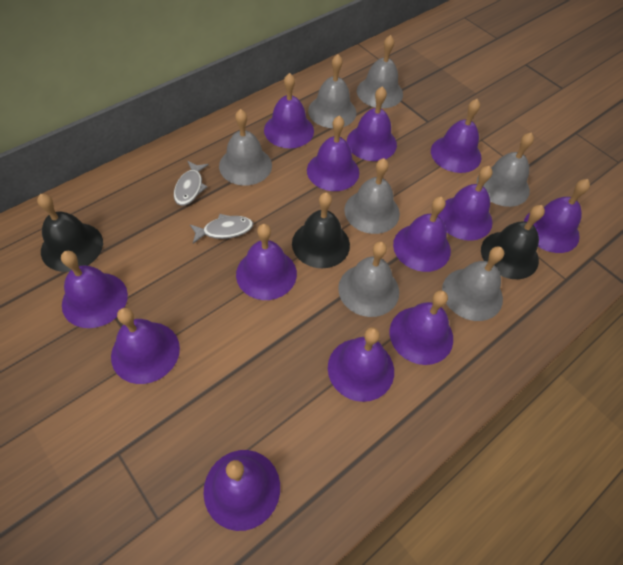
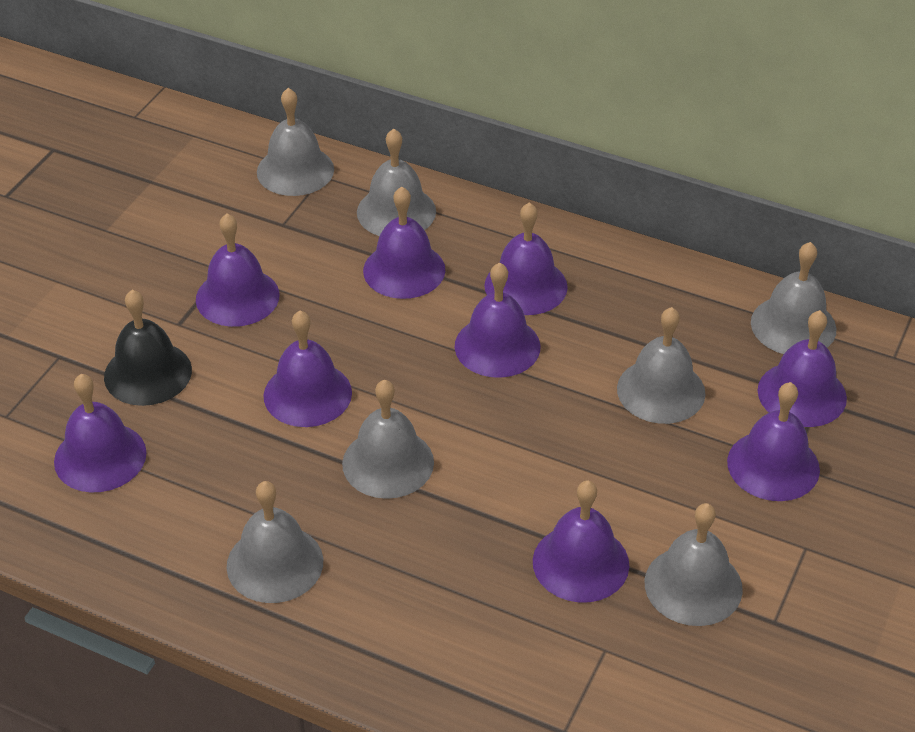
black bell: [37,194,103,272] [292,192,350,268] [481,205,545,279] = 3 -> [104,290,192,406] = 1
grey fish: [174,161,209,206] [190,214,253,244] = 2 -> none = 0
purple bell: [61,251,128,328] [111,308,180,384] [203,450,280,531] [236,224,297,300] [264,73,314,148] [307,116,359,191] [328,327,394,402] [347,86,397,161] [389,290,453,365] [393,197,451,272] [431,99,481,173] [438,166,492,241] [524,179,590,253] = 13 -> [54,374,147,492] [196,214,280,327] [264,311,352,427] [363,187,445,299] [455,262,540,378] [484,202,568,315] [533,480,629,602] [727,382,820,501] [757,310,847,427] = 9

